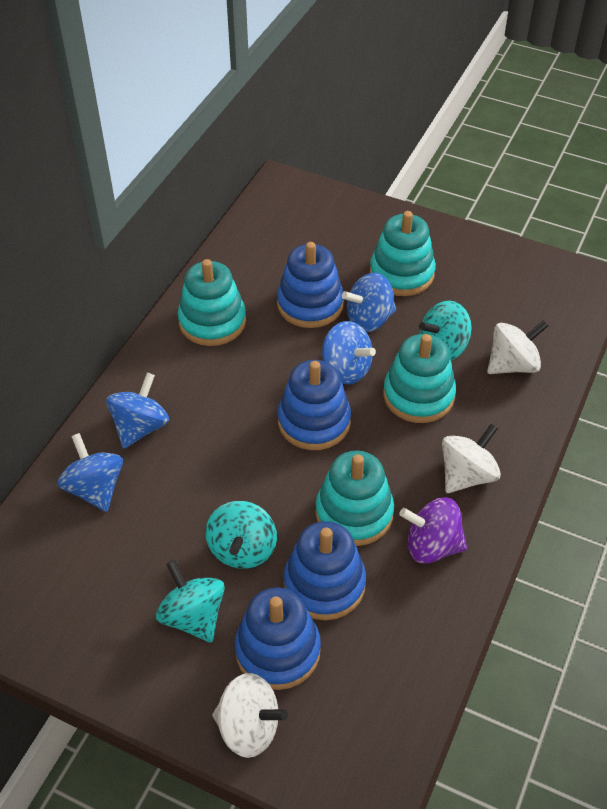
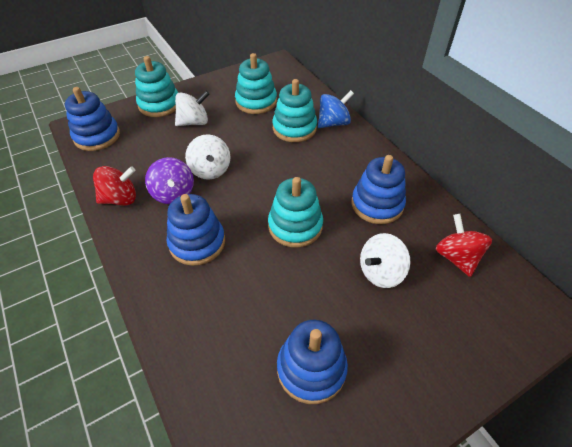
blue spinning top: [57,433,123,512] [106,373,169,449] [322,321,376,385] [342,273,396,332] = 4 -> [318,90,354,128] = 1
red spinning top: none = 0 -> [93,166,136,206] [436,214,492,277] = 2
turquoise spinning top: [156,560,225,643] [205,501,277,569] [419,301,472,360] = 3 -> none = 0

